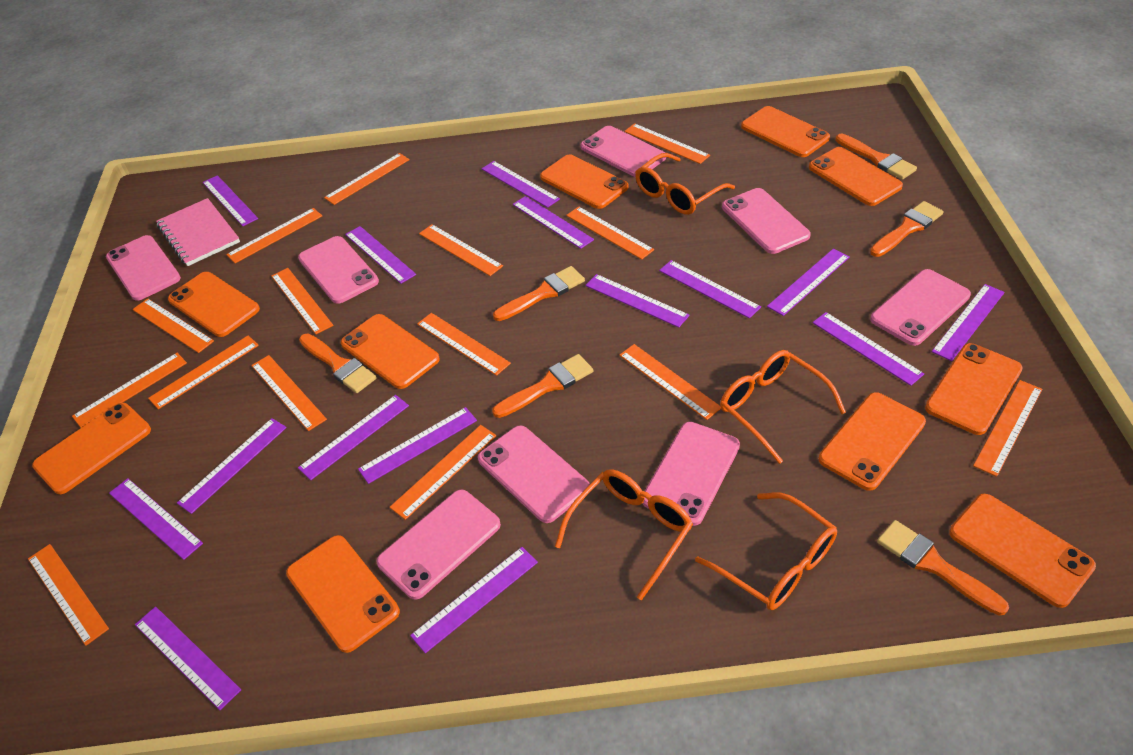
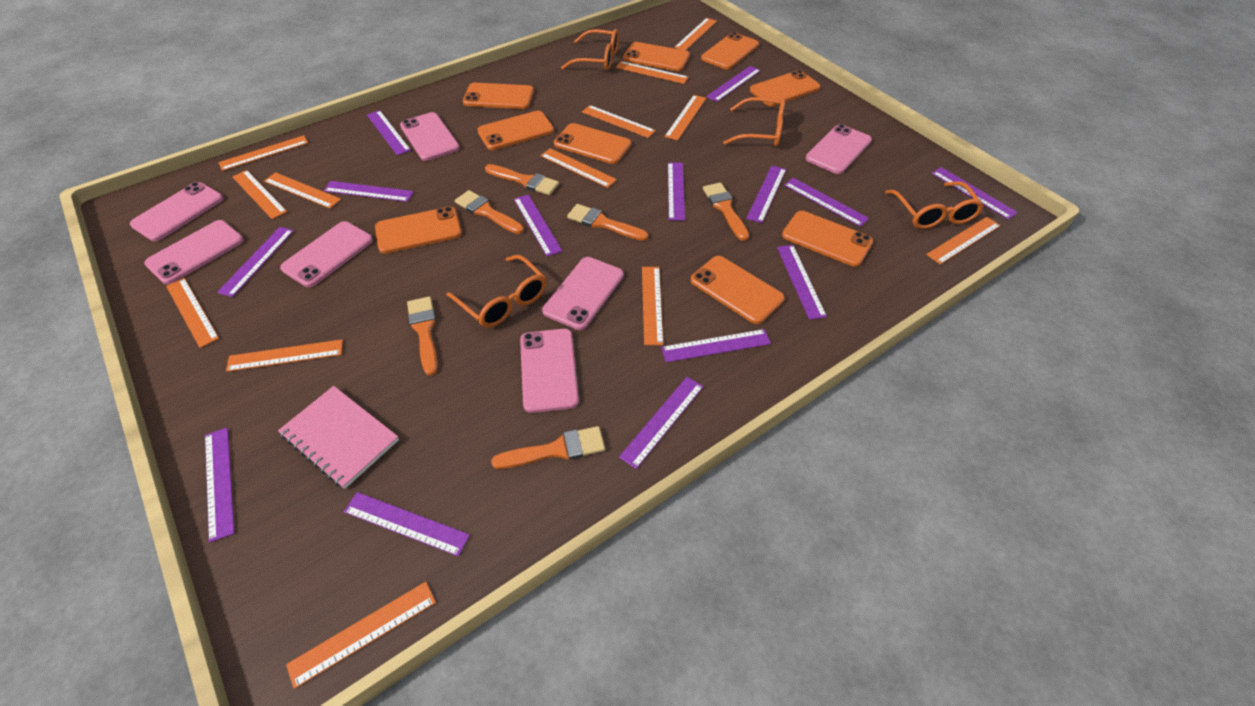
orange phone: [32,403,151,494] [168,272,260,337] [286,535,400,653] [341,314,440,389] [540,155,628,209] [741,106,830,157] [809,147,903,206] [819,392,926,491] [925,343,1023,435] [949,494,1096,608] = 10 -> [375,207,462,254] [463,83,534,109] [477,111,554,150] [554,123,631,164] [623,42,690,71] [691,256,785,324] [701,32,759,69] [750,70,821,106] [782,211,873,267] = 9
orange ruler: [28,544,109,646] [72,353,187,428] [132,299,214,353] [148,335,259,409] [226,208,322,263] [251,355,327,431] [271,268,333,334] [324,153,410,205] [390,425,496,520] [417,313,511,376] [419,224,503,276] [566,206,654,260] [619,344,721,420] [624,123,710,164] [973,380,1042,477] = 15 -> [166,278,219,348] [219,135,308,171] [226,339,343,372] [232,170,287,219] [264,172,341,209] [286,582,436,689] [541,148,617,188] [582,105,656,138] [616,61,689,84] [642,267,663,345] [664,95,706,141] [674,18,717,51] [926,217,1001,264] = 13
pink phone: [106,235,181,301] [298,236,379,304] [376,490,501,600] [478,425,590,523] [580,126,666,177] [642,422,740,526] [722,188,811,254] [870,269,971,346] = 8 -> [130,182,224,241] [144,220,244,285] [280,221,373,287] [400,112,460,161] [520,329,579,413] [542,257,624,330] [806,124,872,174] = 7
purple ruler: [109,478,203,560] [135,607,241,710] [177,418,287,514] [203,175,258,226] [298,395,409,480] [345,226,416,284] [358,407,477,484] [410,547,538,653] [482,161,560,208] [513,196,594,249] [585,274,690,328] [659,260,761,319] [767,248,850,316] [813,312,924,386] [932,284,1005,361] = 15 -> [205,428,235,542] [217,227,294,297] [324,181,414,202] [344,492,470,556] [367,110,411,155] [514,194,562,256] [619,377,704,469] [661,329,771,362] [668,162,685,221] [706,66,761,102] [746,166,786,223] [777,245,827,320] [784,178,869,227] [932,167,1018,220] = 14

